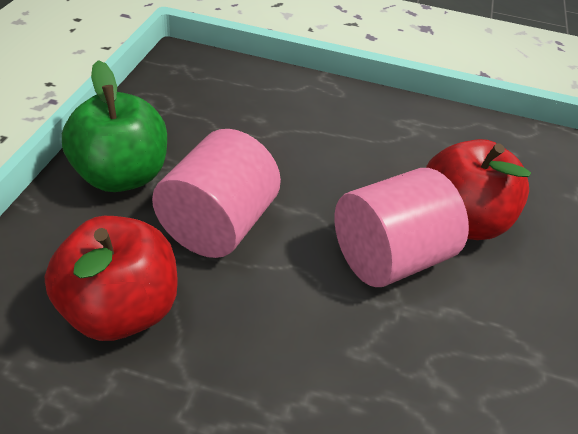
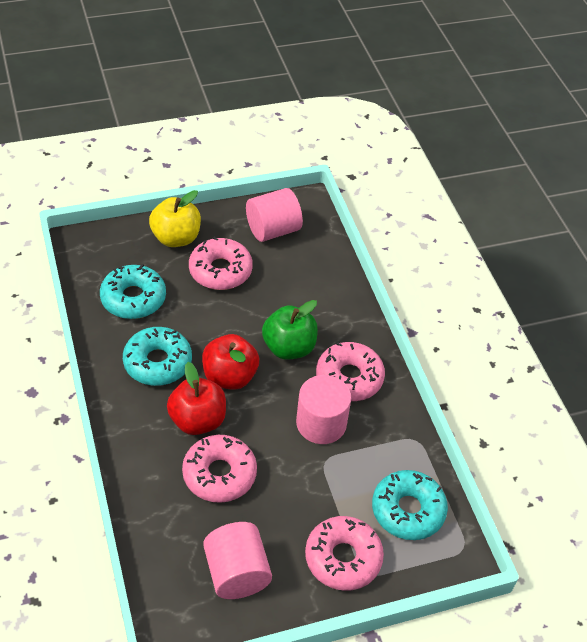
pink cylinder: [152,129,281,258] [334,168,469,287] = 2 -> [203,522,272,599] [246,188,303,242] [296,375,351,444] = 3
pink donut: none = 0 -> [182,435,257,503] [189,237,253,290] [305,516,384,591] [316,342,385,401] = 4
turquoise donut: none = 0 -> [100,264,166,319] [123,327,192,386] [372,470,448,540] = 3
yellow apple: none = 0 -> [149,190,201,247] = 1

